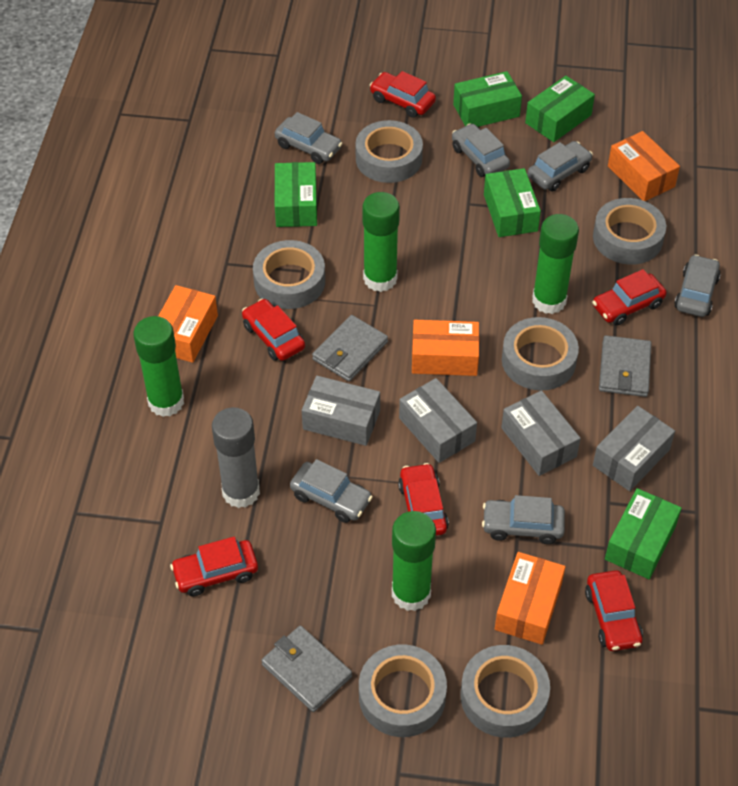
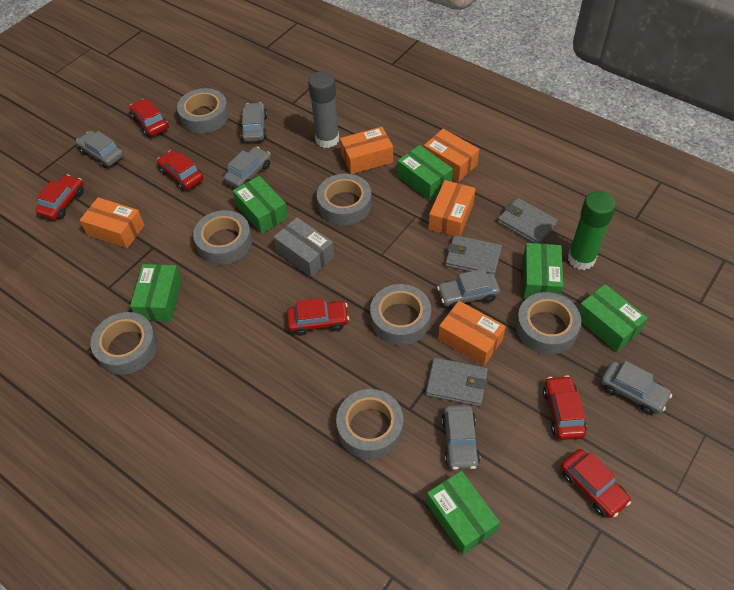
green box: [275,162,317,227] [453,71,522,127] [484,168,541,237] [525,76,595,142] [605,488,682,579] = 5 -> [130,264,182,322] [233,176,288,234] [397,145,453,200] [426,471,500,555] [523,243,563,299] [579,284,647,352] = 6
green glue stick: [133,316,184,417] [362,192,400,292] [392,511,436,611] [532,214,579,314] = 4 -> [568,191,616,270] = 1
grey box: [302,376,380,446] [399,378,477,463] [501,391,581,476] [593,406,675,491] = 4 -> [273,217,334,277] = 1
grey tape: [253,240,325,309] [356,120,423,183] [359,644,447,737] [460,645,550,738] [502,317,579,390] [593,198,666,265] = 6 -> [90,312,158,375] [177,88,229,133] [193,210,252,265] [317,174,372,225] [336,389,403,459] [370,284,431,345] [516,292,581,354] = 7
orange box: [158,285,218,363] [412,320,479,376] [495,552,565,645] [608,131,680,201] = 4 -> [80,197,145,248] [340,127,393,174] [424,129,479,182] [429,180,476,236] [438,301,506,366] = 5

